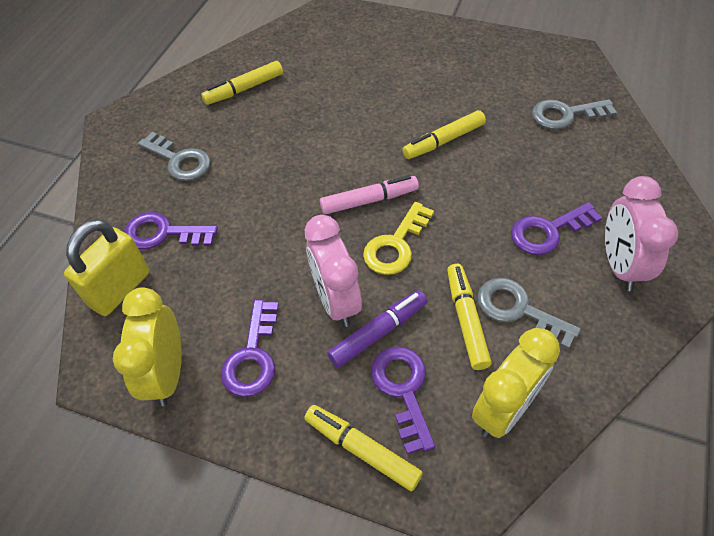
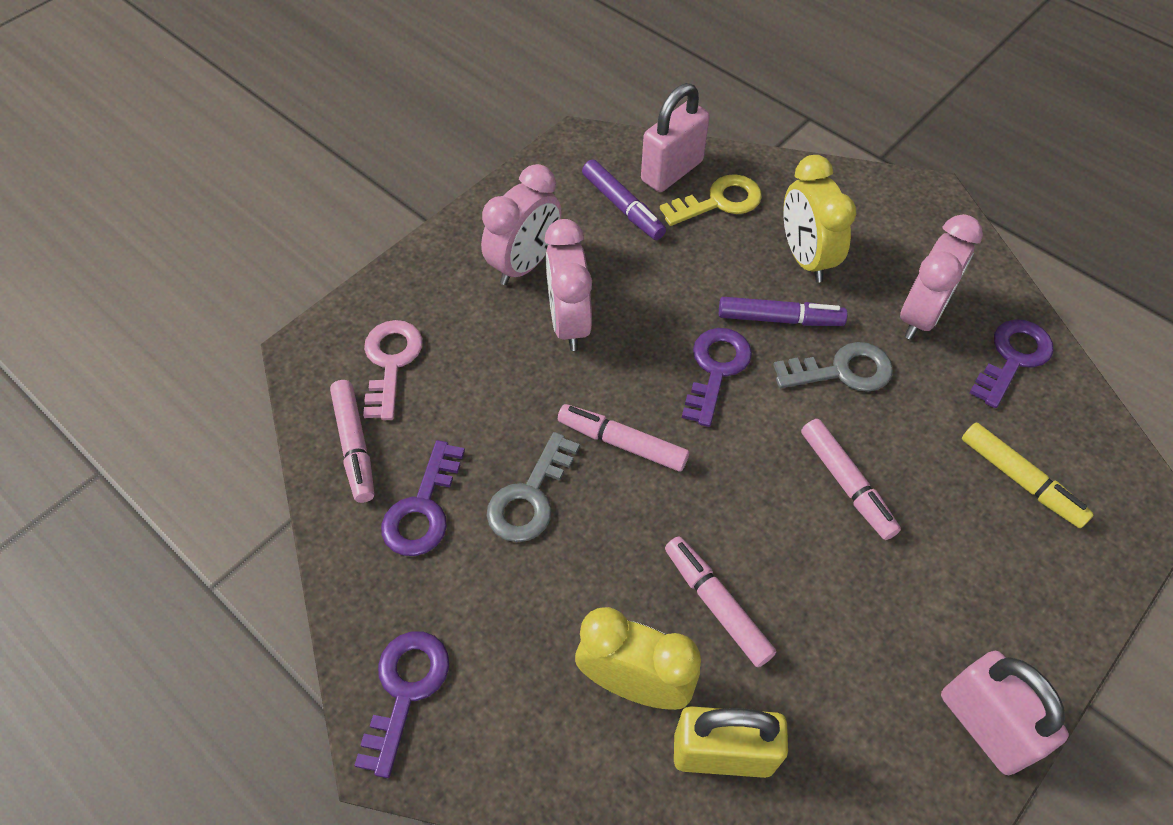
grey key: [138,132,211,181] [477,278,581,349] [532,99,617,130] = 3 -> [486,432,580,542] [773,342,893,392] = 2
pink clock: [305,215,362,327] [605,176,678,291] = 2 -> [481,164,561,285] [545,219,592,351] [900,214,983,340] = 3
pink key: none = 0 -> [363,320,423,420] = 1
pink marker: [320,175,419,215] = 1 -> [330,380,374,503] [558,404,689,472] [665,536,776,667] [801,419,901,540] = 4
pink padlock: none = 0 -> [641,83,710,192] [941,651,1069,775] = 2
purple marker: [327,290,427,368] = 1 -> [582,160,666,240] [719,297,847,326] = 2
yellow marker: [201,61,283,105] [304,405,423,491] [402,110,486,159] [447,264,492,370] = 4 -> [962,422,1094,528] = 1

